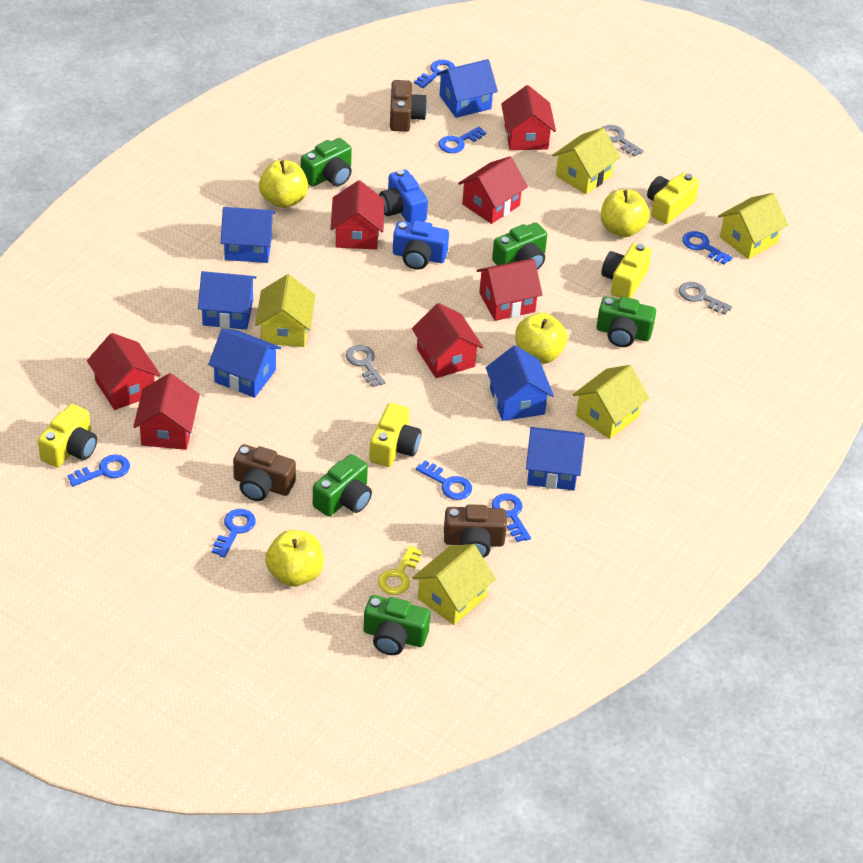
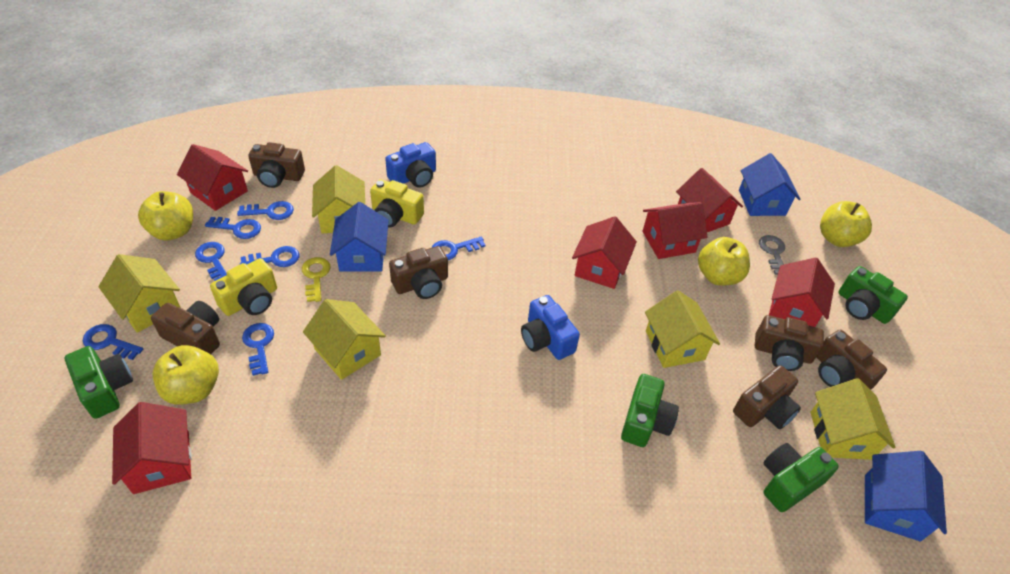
blue house: [198,271,257,330] [208,328,281,398] [221,207,275,263] [436,59,498,118] [486,345,554,421] [526,427,585,490] = 6 -> [330,202,389,272] [739,153,800,216] [865,451,947,542] = 3
brown camera: [233,444,296,501] [390,80,427,132] [444,504,507,558] = 3 -> [151,301,220,354] [248,142,305,188] [389,246,448,299] [733,366,801,429] [755,315,824,371] [816,330,887,390] = 6
green camera: [301,138,352,187] [313,454,372,517] [363,595,430,655] [492,222,547,270] [596,296,656,347] = 5 -> [65,346,133,419] [621,374,679,447] [764,443,839,512] [838,266,908,324] = 4
grey key: [346,345,385,387] [602,125,644,157] [679,282,732,315] = 3 -> [759,235,785,275] = 1
red house: [87,333,161,410] [133,373,200,450] [331,180,385,249] [412,303,483,378] [458,156,528,224] [476,259,543,321] [501,85,556,150] = 7 -> [112,402,192,494] [177,144,248,211] [572,216,637,289] [643,202,708,259] [676,168,743,232] [769,257,835,327] = 6
yellow camera: [38,404,97,467] [369,403,421,467] [601,243,651,298] [647,172,699,224] = 4 -> [210,258,277,316] [370,179,424,227] = 2

